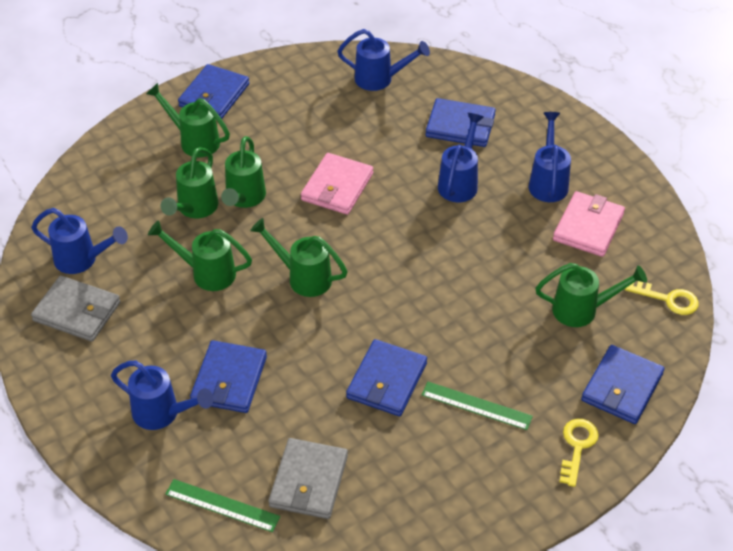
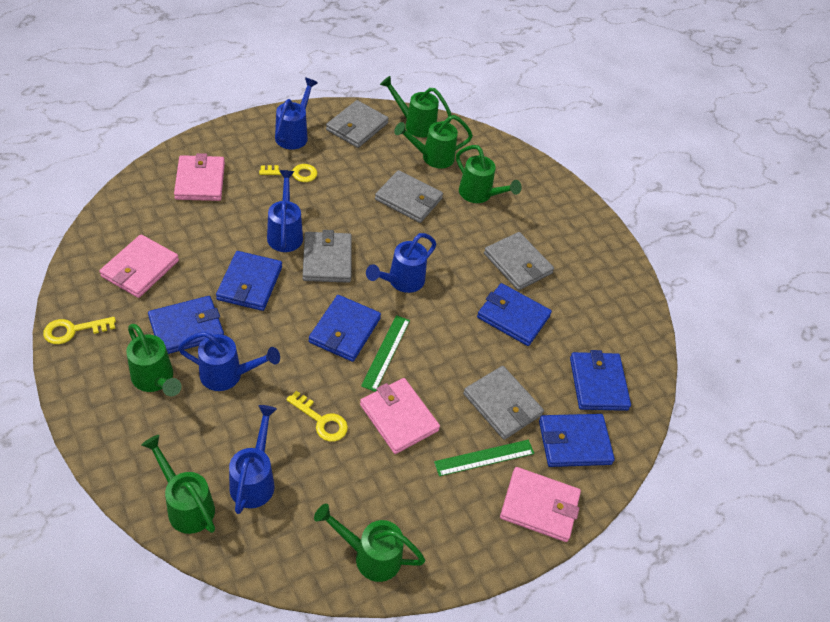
blue wallet: [178,64,249,119] [190,340,267,413] [346,339,427,416] [425,98,496,147] [581,345,665,424] = 5 -> [148,296,224,354] [216,251,282,311] [309,295,381,362] [477,283,552,346] [539,414,615,467] [570,350,631,411] = 6
grey wallet: [31,276,121,341] [268,438,348,519] = 2 -> [303,230,352,283] [326,100,389,148] [375,170,443,223] [463,366,544,440] [484,232,554,290] = 5
pink wallet: [301,153,373,215] [553,191,625,257] = 2 -> [99,234,179,298] [174,153,225,201] [360,378,440,454] [500,467,581,542] = 4
yellow key: [559,419,599,487] [625,281,699,315] = 2 -> [43,317,116,344] [259,164,318,182] [286,391,348,442] = 3

